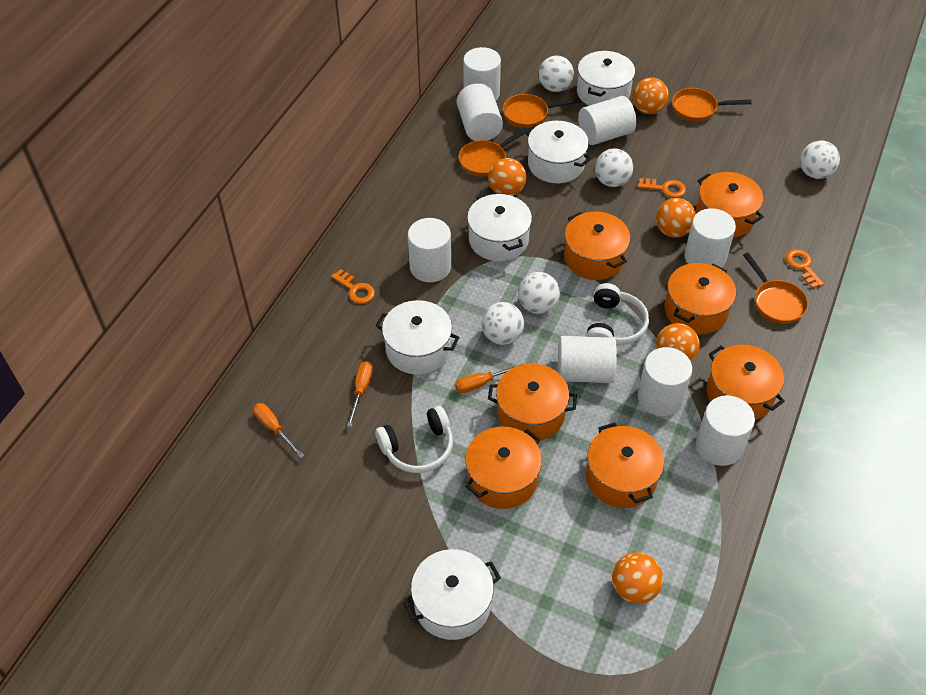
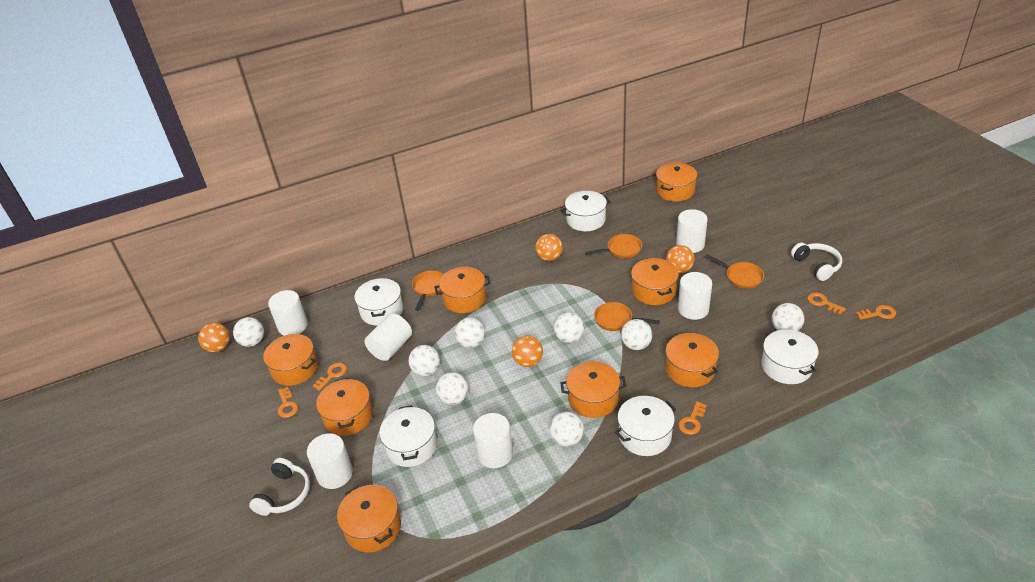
orange ball: [488,158,526,196] [612,552,663,604] [632,77,669,114] [655,323,700,362] [656,198,696,238] = 5 -> [198,323,230,352] [512,336,543,367] [536,234,563,261] [666,245,694,273] = 4
orange key: [331,269,375,304] [637,178,686,198] [786,249,824,288] = 3 -> [278,387,298,418] [313,363,347,391] [678,401,707,435] [807,292,846,314] [856,305,896,320] = 5
orange pot: [465,427,542,509] [488,363,577,441] [564,212,630,280] [586,423,664,508] [664,263,736,335] [696,172,764,238] [706,345,785,420] = 7 -> [263,334,318,386] [316,378,373,436] [337,485,401,552] [434,267,491,313] [560,361,626,418] [631,258,679,305] [656,163,697,202] [666,333,719,387] = 8
orange screwdriver: [253,403,305,458] [347,361,373,427] [455,362,526,393] = 3 -> none = 0
white ball: [482,302,524,345] [518,272,560,314] [539,56,574,92] [595,148,633,187] [800,140,840,179] = 5 -> [233,317,264,347] [408,345,440,376] [436,372,469,405] [455,318,485,348] [549,411,584,447] [554,312,584,343] [621,319,652,350] [772,303,804,331] = 8
white cylinder: [408,218,451,282] [457,83,503,141] [463,47,501,101] [558,336,617,383] [578,96,636,145] [638,347,692,416] [684,208,736,268] [696,395,755,466] = 8 -> [268,290,308,336] [307,433,353,489] [365,313,412,361] [473,413,513,468] [676,209,708,253] [678,272,712,320] = 6

